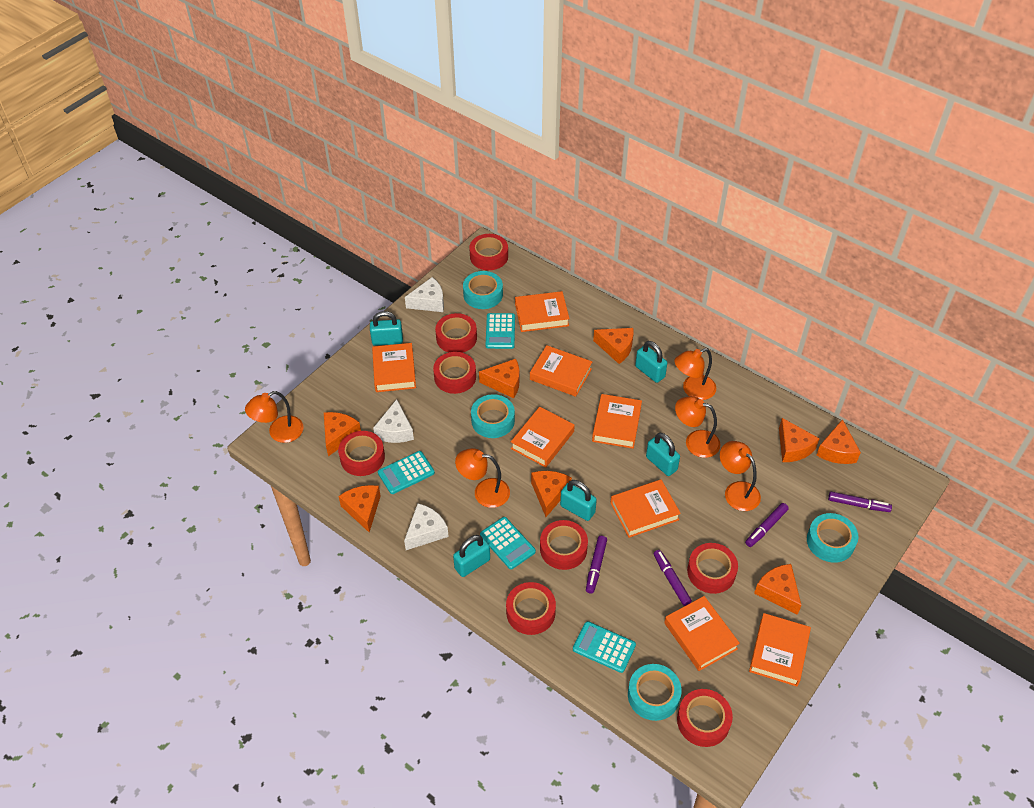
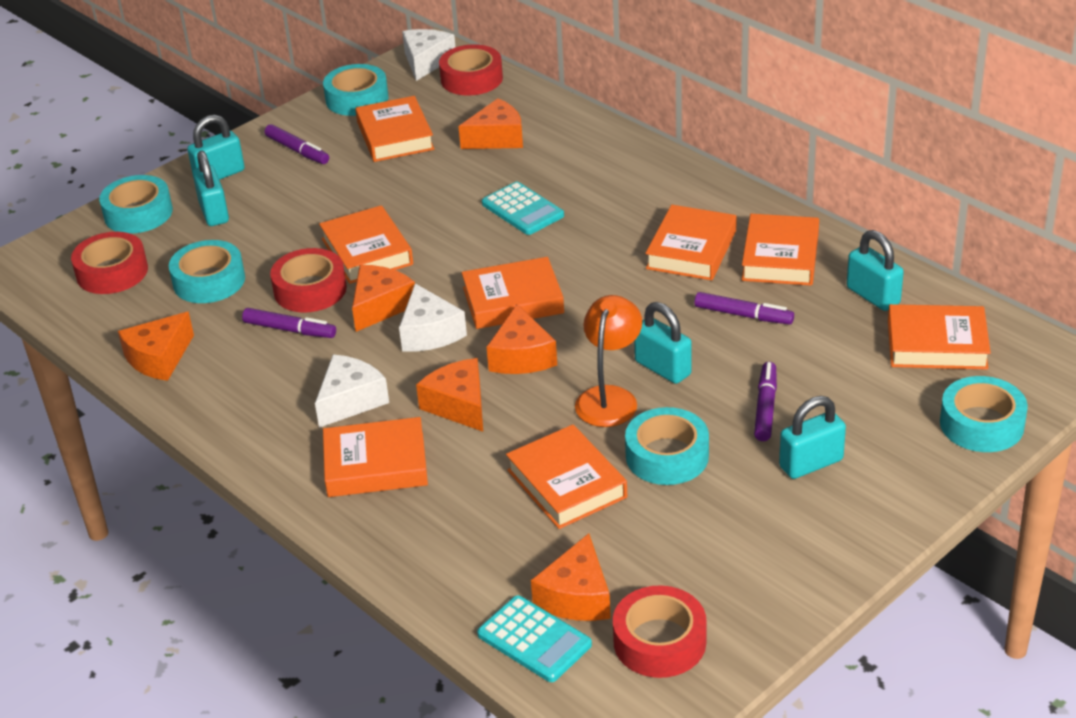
orange cheese: [324,412,361,456] [338,485,381,532] [479,359,519,398] [531,471,572,517] [593,328,634,364] [754,564,802,615] [779,418,820,462] [816,419,861,464] = 8 -> [118,312,194,381] [352,265,415,332] [416,358,483,432] [458,98,523,149] [487,304,557,374] [531,533,611,621] = 6
orange lamp: [245,391,304,443] [455,448,510,508] [674,348,716,400] [675,396,721,458] [720,441,761,511] = 5 -> [575,295,642,427] = 1
red tape: [338,431,385,476] [433,352,476,394] [435,313,477,353] [469,234,508,270] [506,582,556,635] [540,520,588,570] [677,689,733,747] [687,543,738,594] = 8 -> [71,232,148,294] [270,248,347,312] [439,45,503,95] [613,586,707,678] = 4
turquoise calculator: [378,451,435,494] [480,517,536,569] [486,313,515,349] [573,621,636,673] = 4 -> [477,595,592,682] [482,182,564,235] = 2
turquoise tape: [463,271,503,309] [471,394,515,438] [628,664,682,721] [807,513,858,563] = 4 -> [99,175,173,234] [169,240,245,303] [323,64,388,116] [625,407,709,485] [940,376,1028,452] = 5

